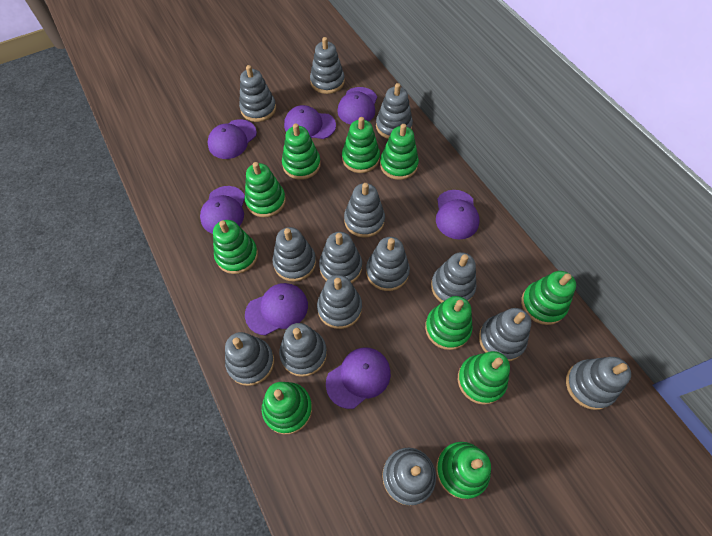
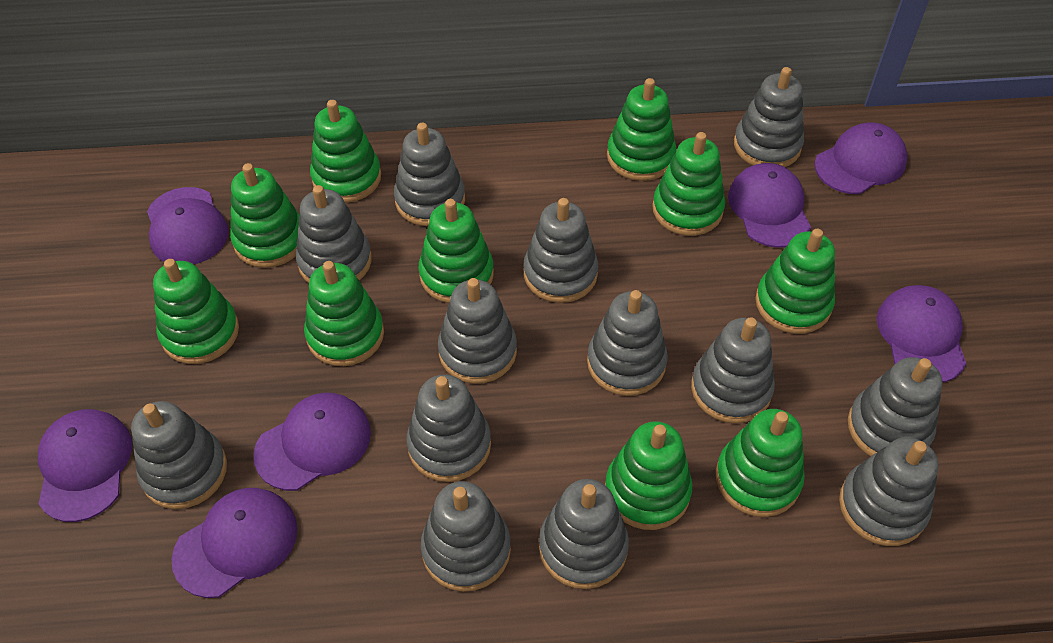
grey stacking toy: [225,332,274,386] [239,65,276,122] [272,227,316,282] [279,323,327,377] [310,37,345,94] [317,275,362,329] [319,232,362,283] [344,183,385,238] [366,237,410,291] [376,83,413,139] [382,448,436,506] [431,252,476,303] [479,308,531,361] [566,357,631,410] = 14 -> [131,401,227,509] [296,185,372,283] [394,123,465,226] [407,375,491,482] [421,481,511,592] [438,278,517,384] [524,198,598,303] [539,479,629,589] [587,290,668,396] [691,317,775,423] [734,67,804,167] [839,437,939,546] [848,357,942,456] = 13

